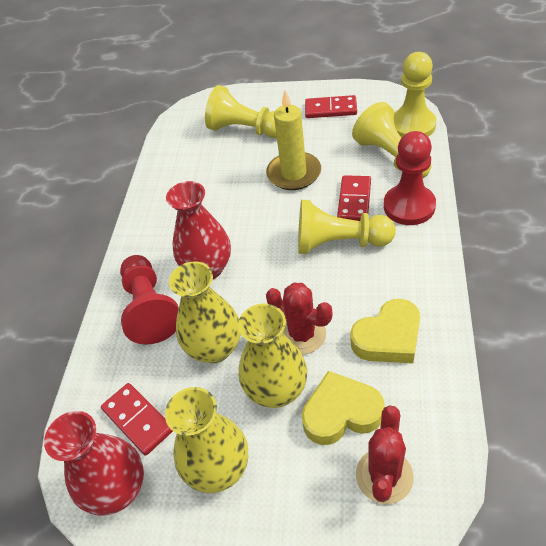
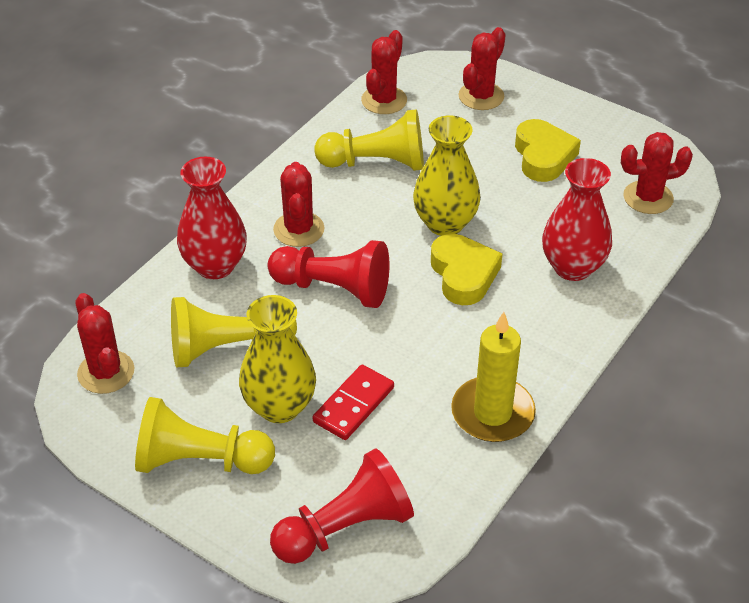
red cactus: [266,283,333,354] [356,405,414,504] = 2 -> [76,293,134,394] [273,162,324,247] [361,30,407,114] [458,27,506,110] [621,132,693,214] = 5
red domino: [101,383,173,456] [305,95,357,118] [337,175,371,221] = 3 -> [312,365,394,440] = 1
yellow pawn: [205,85,277,138] [298,200,396,254] [352,102,431,178] [394,52,437,138] = 4 -> [135,397,275,474] [171,297,297,368] [315,109,424,171] = 3
yellow vase: [165,387,248,493] [169,261,241,363] [238,304,307,408] = 3 -> [239,295,316,423] [413,115,481,236] = 2

